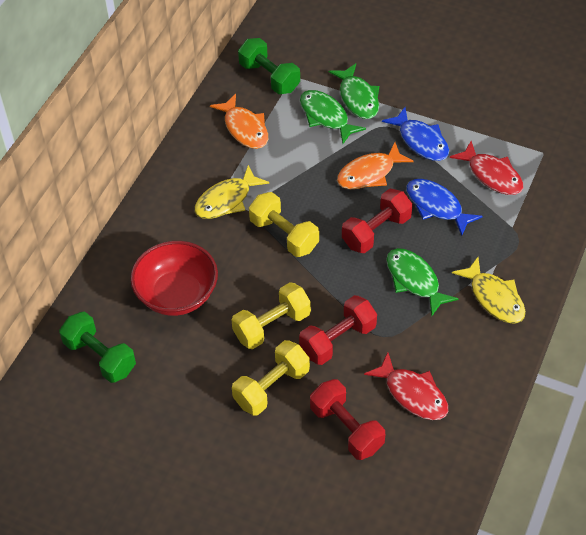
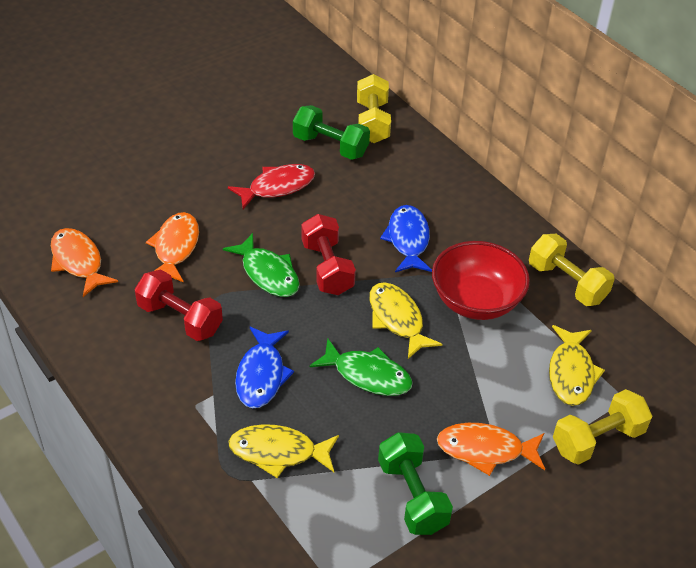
green fish: [300,90,366,144] [329,64,379,119] [386,248,458,316] = 3 -> [223,233,300,297] [310,339,413,396] = 2
orange fish: [210,94,268,149] [337,142,414,189] = 2 -> [51,228,118,297] [146,212,199,283] [437,423,545,476] = 3
red dumbbell: [299,295,377,365] [310,379,385,460] [342,189,413,253] = 3 -> [135,269,223,341] [301,214,356,295] = 2
red fish: [364,352,448,420] [450,141,523,195] = 2 -> [228,164,315,209] = 1
yellow fish: [194,165,269,219] [452,257,526,324] = 2 -> [228,424,339,478] [369,282,442,359] [549,325,605,406] = 3

